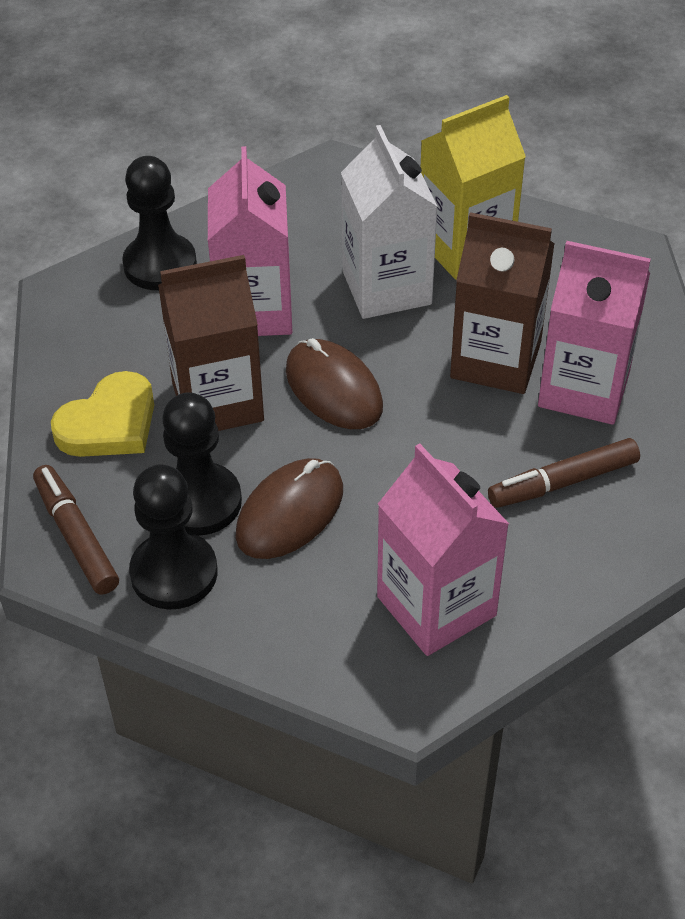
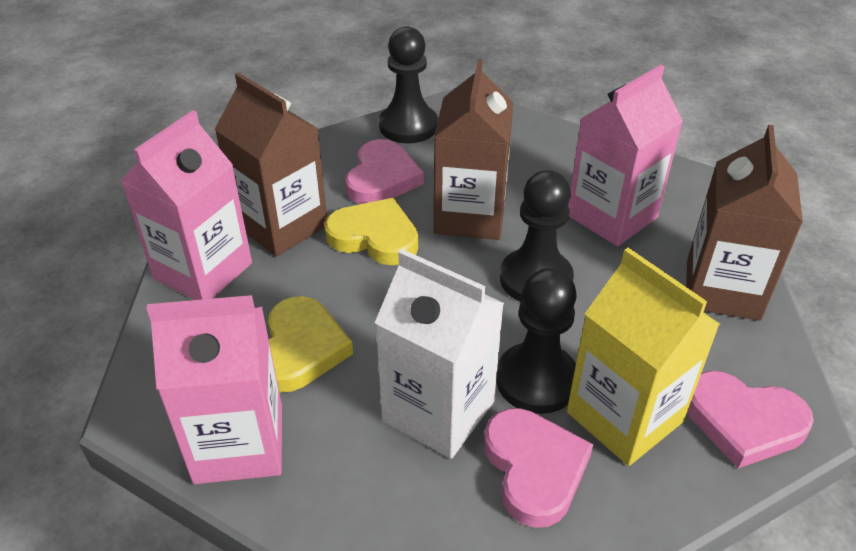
brown carton: [158,255,264,431] [450,212,554,394] = 2 -> [214,73,327,257] [434,59,513,240] [686,125,803,321] = 3
brown marker: [33,465,119,594] [488,438,640,508] = 2 -> none = 0
brown mouse: [236,458,343,559] [286,338,383,429] = 2 -> none = 0
pink heart: none = 0 -> [345,139,424,204] [484,408,593,528] [687,371,814,469] = 3
yellow heart: [51,371,154,457] = 1 -> [268,296,353,392] [324,198,418,265] = 2

